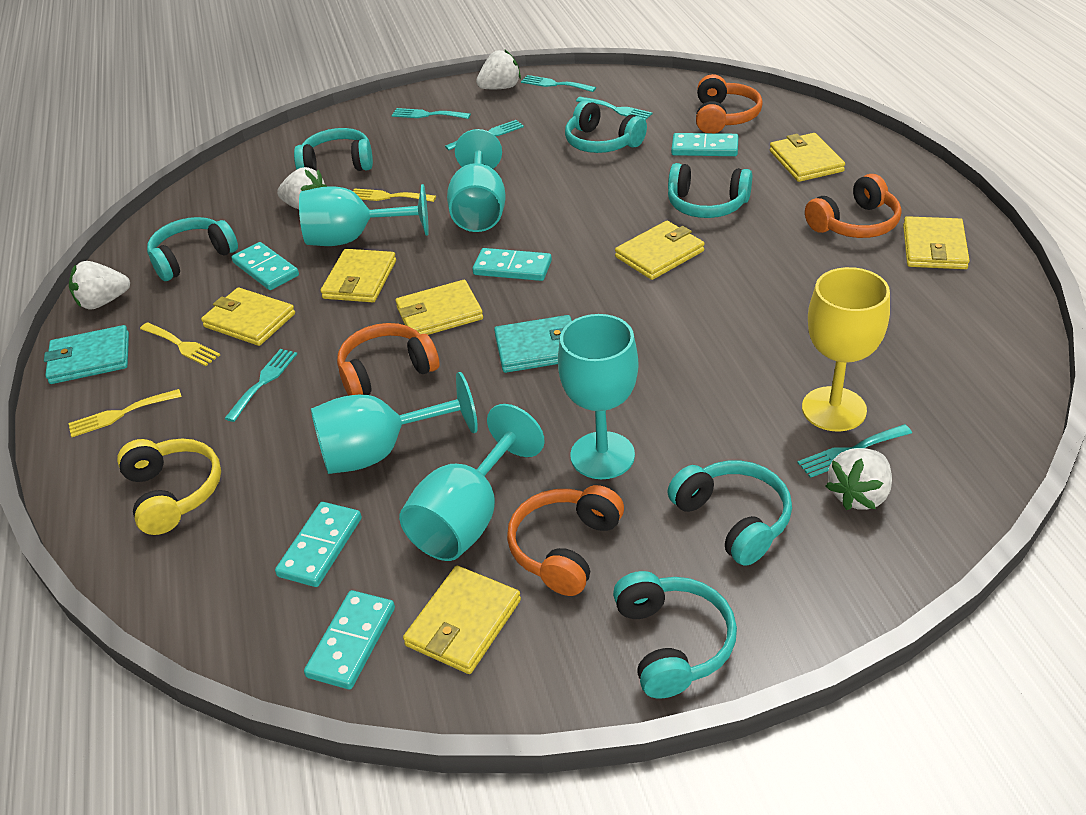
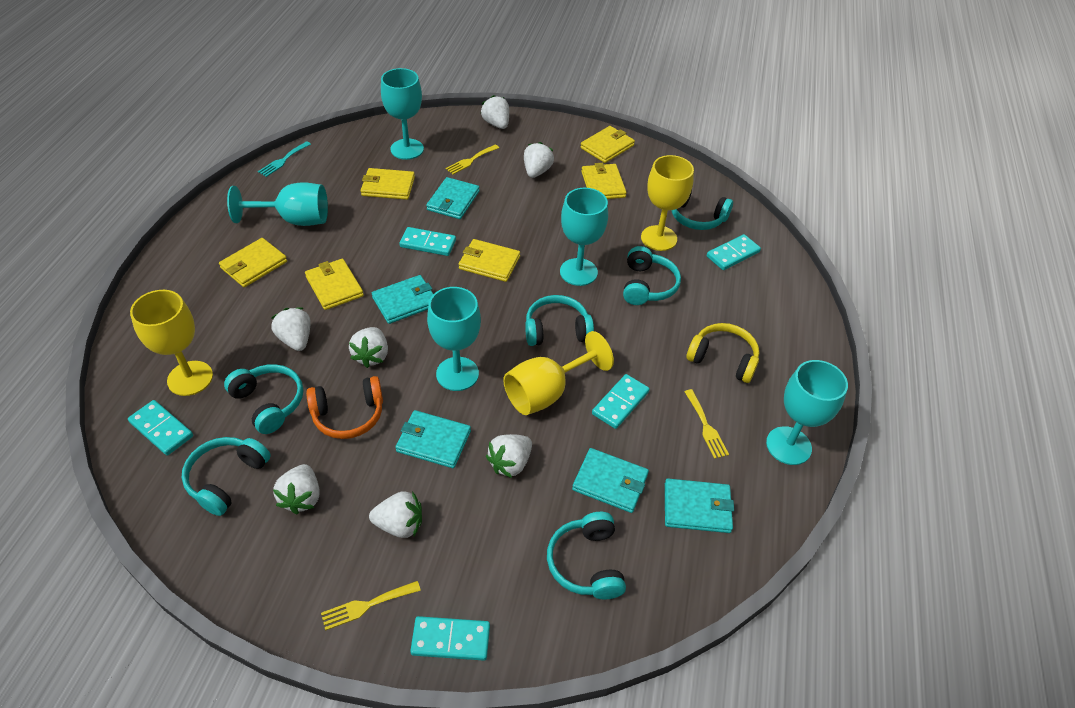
orange headphones: [337,323,439,396] [507,485,624,596] [696,74,763,133] [805,174,901,238] = 4 -> [306,376,383,439] = 1
turquoise fork: [224,349,297,422] [391,108,471,119] [445,120,524,150] [521,75,596,92] [576,97,653,121] [797,424,912,478] = 6 -> [258,141,311,177] = 1
turquoise wallet: [44,325,129,384] [494,315,572,373] = 2 -> [372,275,433,324] [395,410,471,468] [426,177,480,219] [572,448,649,513] [665,479,734,533] = 5
white strawberry: [69,261,130,310] [277,167,327,210] [476,49,521,89] [826,448,892,510] = 4 -> [271,307,311,351] [273,464,320,514] [349,327,388,368] [369,491,422,538] [480,95,509,129] [486,434,532,478] [524,142,554,178] = 7
yellow goblet: [802,267,890,432] = 1 -> [130,290,213,396] [503,331,614,415] [641,155,694,251] = 3
yellow wallet: [201,287,295,346] [321,249,396,302] [395,280,483,335] [403,566,521,674] [615,221,705,280] [770,133,845,182] [903,216,970,269] = 7 -> [219,238,287,287] [305,259,364,310] [361,168,415,200] [459,239,520,282] [580,126,635,163] [581,163,627,199] = 6

